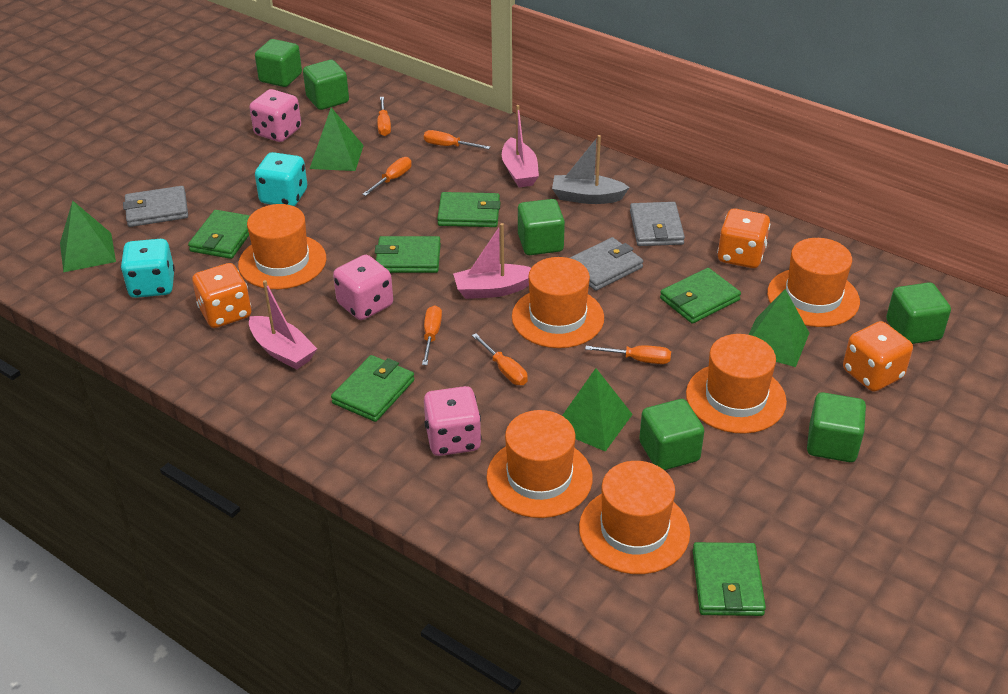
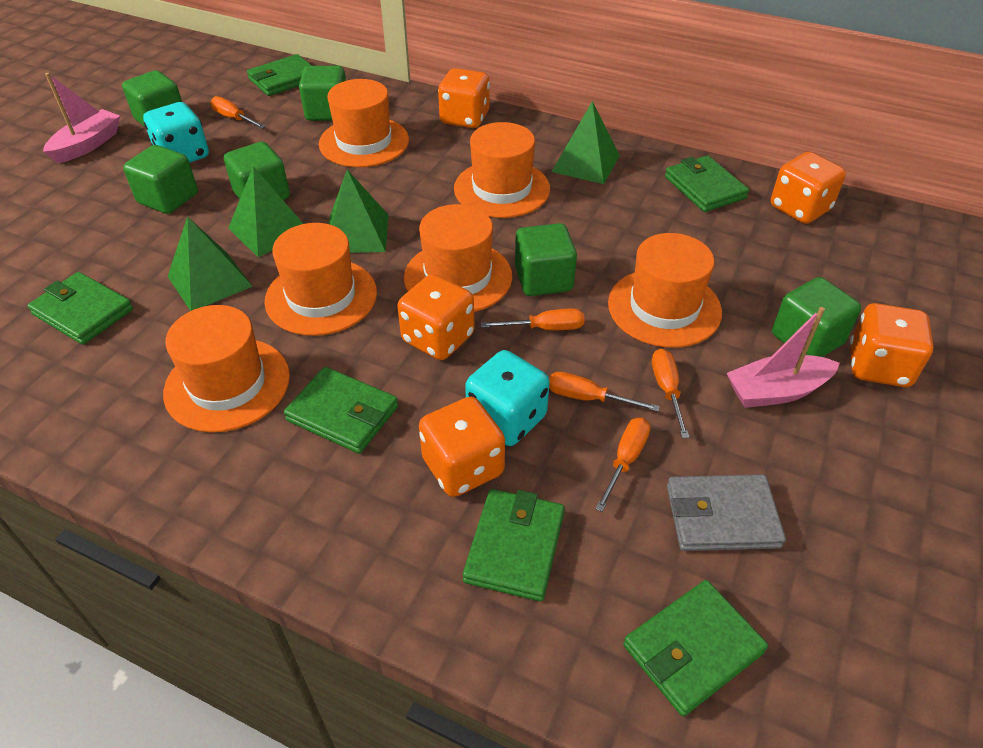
grey boat: [552,135,630,204] = 1 -> none = 0
grey wallet: [123,186,188,227] [570,237,643,291] [630,202,685,246] = 3 -> [667,474,786,551] = 1
orange dice: [192,263,251,328] [717,208,770,268] [843,321,913,392] = 3 -> [397,274,475,360] [419,397,505,497] [438,68,490,128] [771,152,846,224] [850,303,934,387] = 5
orange screwdriver: [362,157,412,196] [377,97,391,136] [422,305,442,365] [424,130,490,149] [472,333,528,385] [585,345,671,364] = 6 -> [210,96,266,129] [481,308,585,330] [549,372,660,412] [595,418,650,512] [652,349,690,438] = 5
pink boat: [249,280,317,369] [453,223,531,299] [502,105,539,187] = 3 -> [43,73,120,163] [727,307,840,408] = 2
pink dice: [249,89,301,142] [333,255,393,320] [424,386,482,456] = 3 -> none = 0

